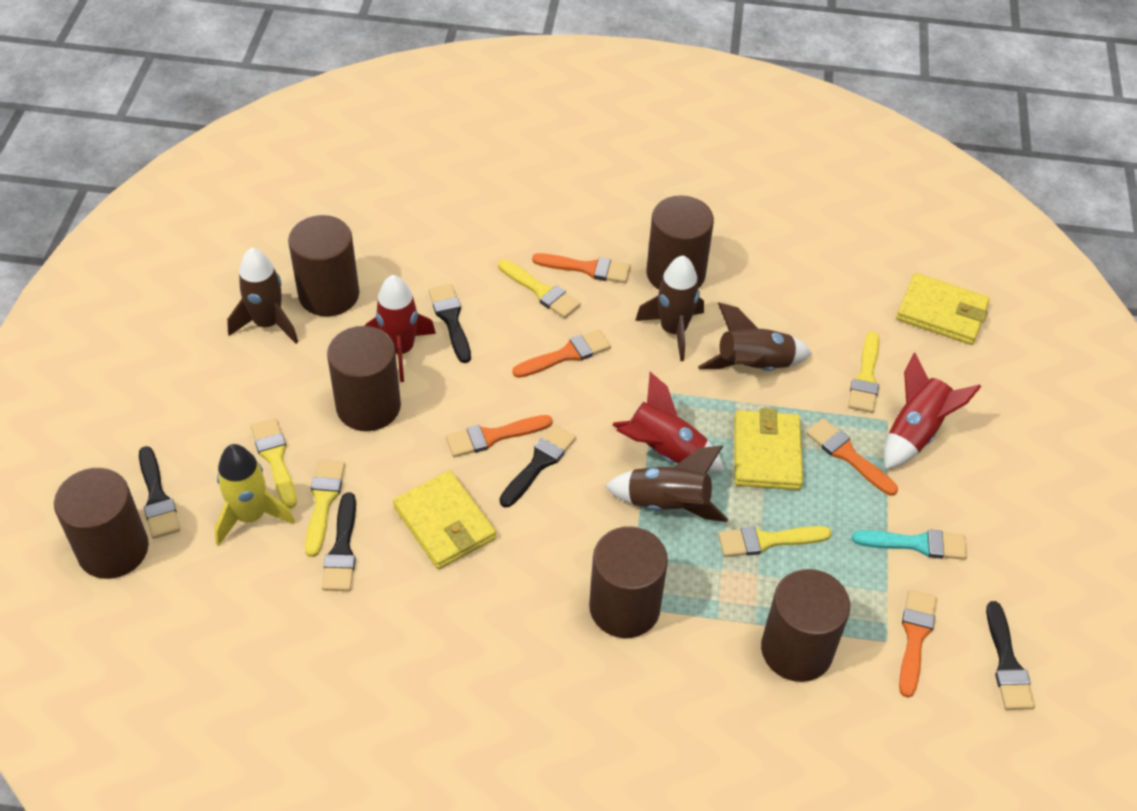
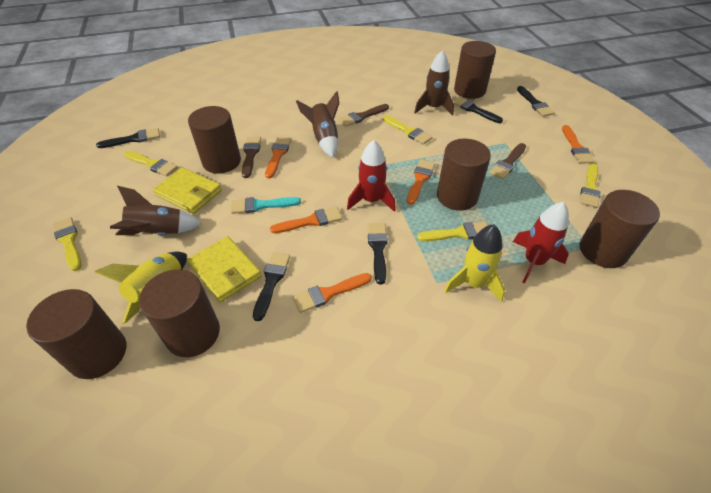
brown brush: none = 0 -> [242,137,261,178] [339,104,389,127] [489,143,526,179] = 3
brown rocket: [227,248,298,344] [605,445,728,522] [635,255,704,361] [698,303,812,370] = 4 -> [110,186,202,235] [296,91,339,158] [414,50,454,116] = 3
red rocket: [365,275,436,382] [612,372,725,473] [884,353,981,470] = 3 -> [347,140,396,212] [513,202,569,283] = 2
yellow rocket: [215,444,295,546] = 1 -> [95,252,187,324] [444,225,505,302] = 2
yellow wallet: [393,471,496,569] [734,408,803,490] [896,273,990,345] = 3 -> [153,167,222,214] [187,236,262,302] = 2

